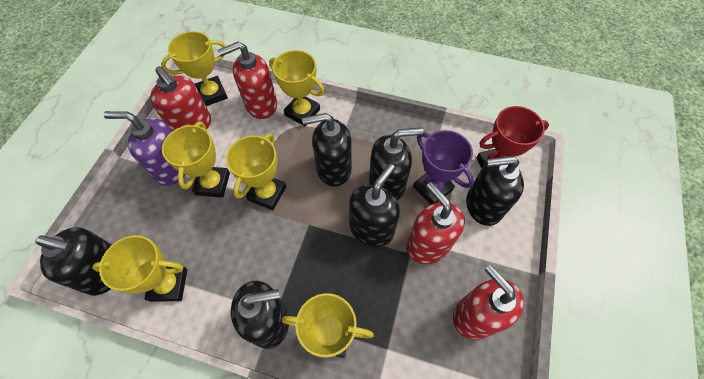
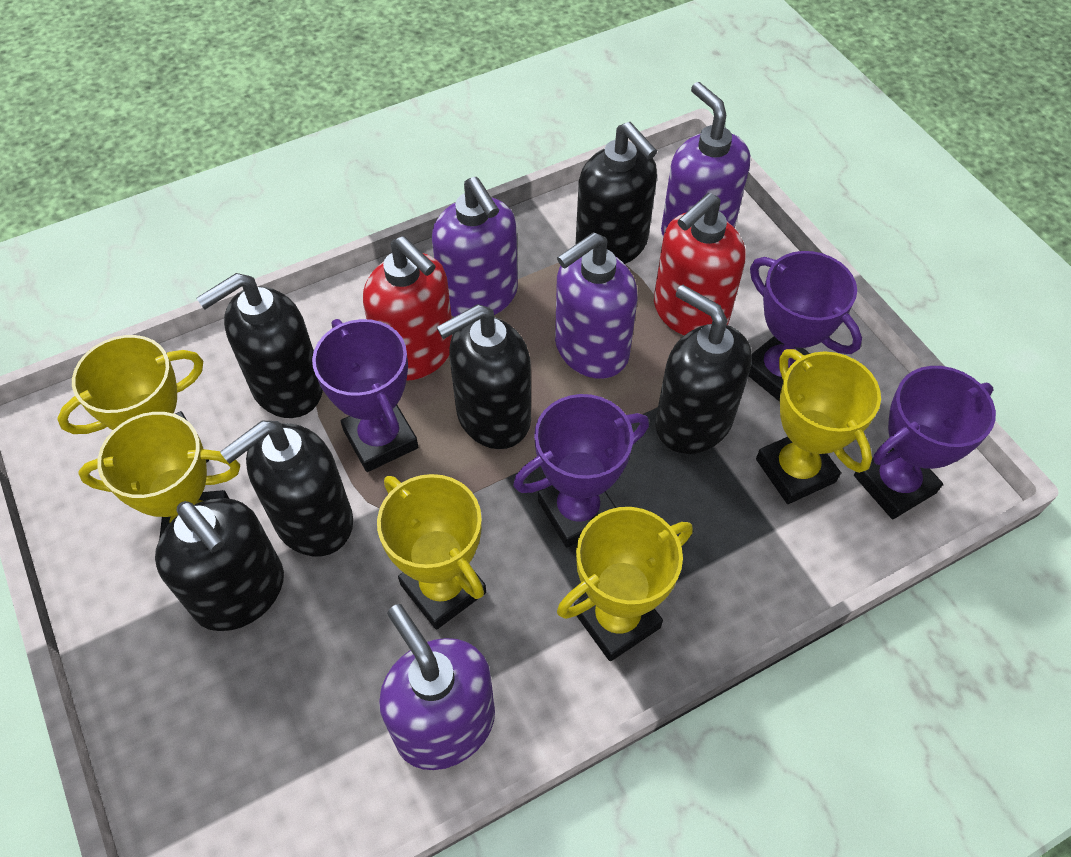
purple soap dispenser: [104,111,185,186] = 1 -> [379,604,495,770] [432,177,518,317] [555,232,638,379] [661,82,750,236] = 4
purple trophy: [413,130,474,205] = 1 -> [312,319,418,472] [513,394,649,548] [748,251,862,402] [854,366,996,519] = 4
red soap dispenser: [150,66,211,131] [217,42,277,119] [406,182,465,264] [453,265,524,340] = 4 -> [363,236,453,381] [654,193,746,335] = 2
red trophy: [476,106,549,169] = 1 -> none = 0
yellow trophy: [92,235,187,302] [161,31,228,106] [162,121,230,198] [226,133,286,210] [269,50,325,127] [282,293,374,358] = 6 -> [57,335,209,463] [78,412,240,539] [377,474,486,630] [557,507,692,661] [756,349,881,504] = 5

